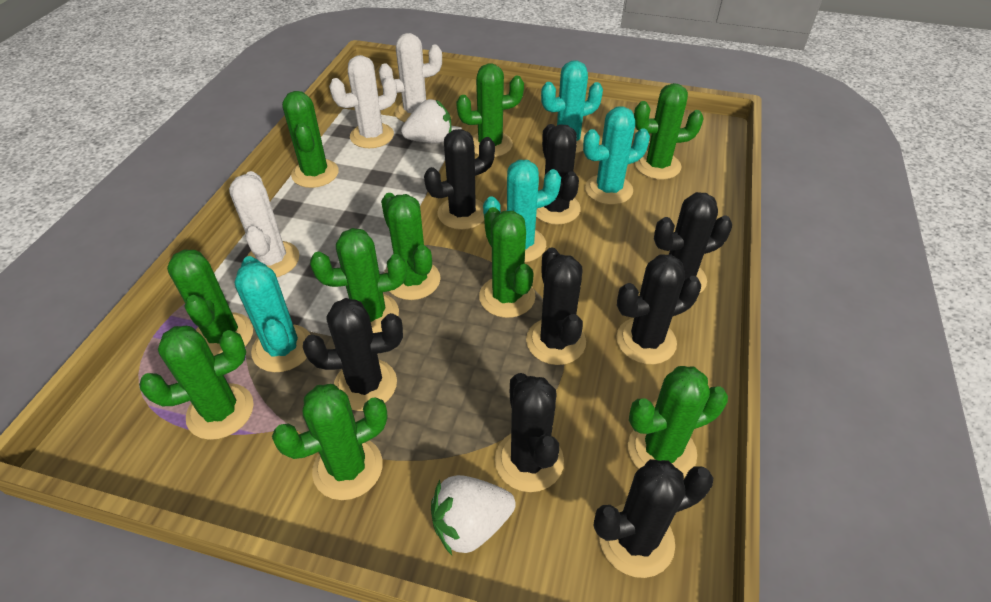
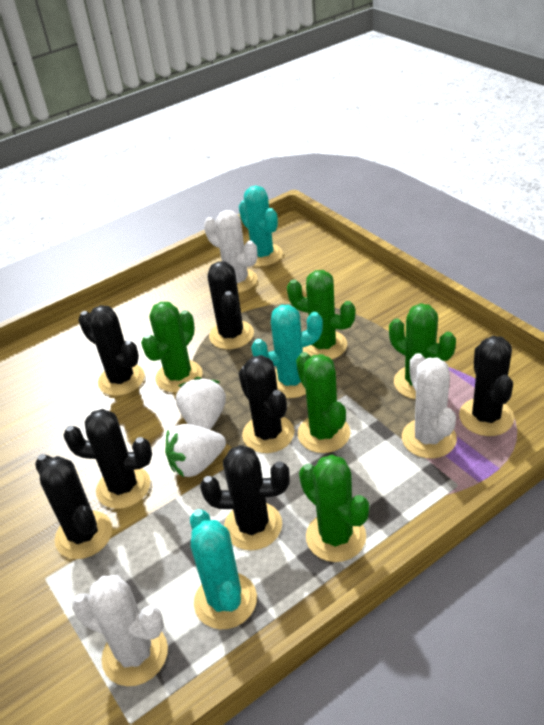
black cactus: [303,298,403,411] [424,129,495,230] [495,373,564,492] [526,248,586,365] [536,124,581,225] [594,459,713,578] [616,254,701,364] [654,192,732,294] = 8 -> [35,454,112,559] [63,409,152,509] [78,305,145,396] [200,445,290,550] [208,261,254,349] [239,355,294,453] [459,336,514,436] = 7
green cactus: [139,326,254,440] [167,249,253,356] [272,384,388,500] [282,91,339,188] [310,228,406,333] [381,193,441,300] [456,63,524,157] [479,207,536,318] [628,366,728,477] [634,83,704,179] = 10 -> [141,302,203,393] [287,270,356,359] [296,352,351,453] [299,455,369,562] [389,303,456,399] = 5
turquoise cactus: [235,256,311,372] [483,160,561,262] [541,60,603,153] [583,106,650,205] = 4 -> [190,509,257,629] [239,185,283,266] [251,305,323,398] = 3

